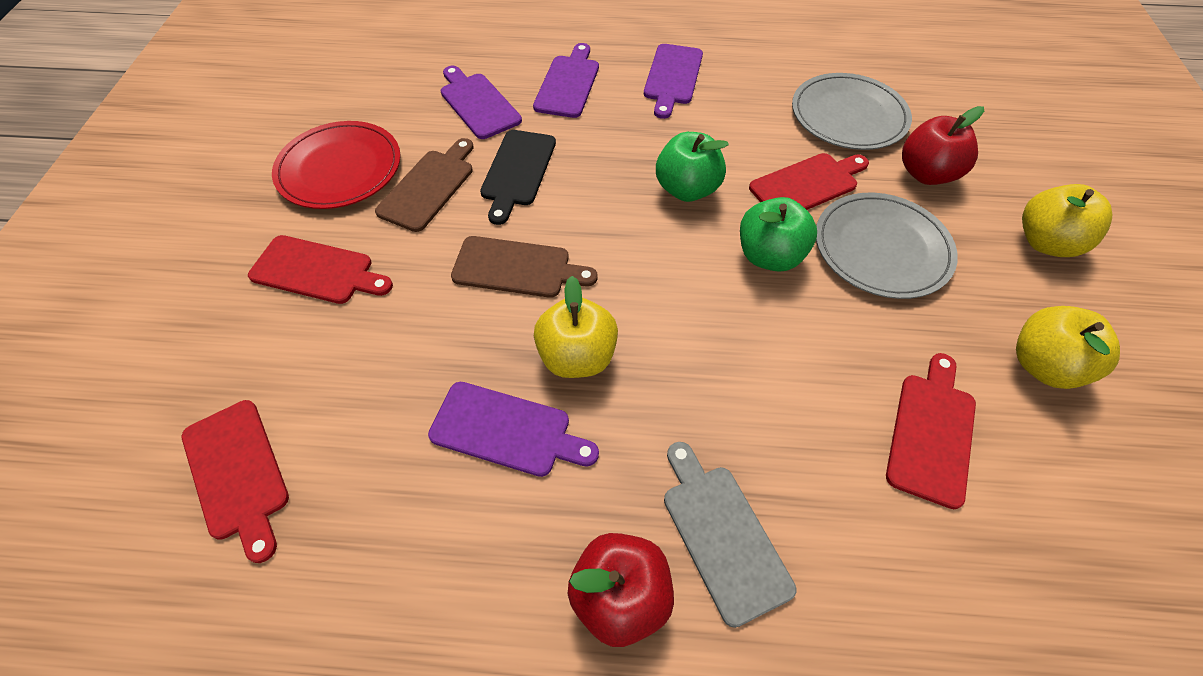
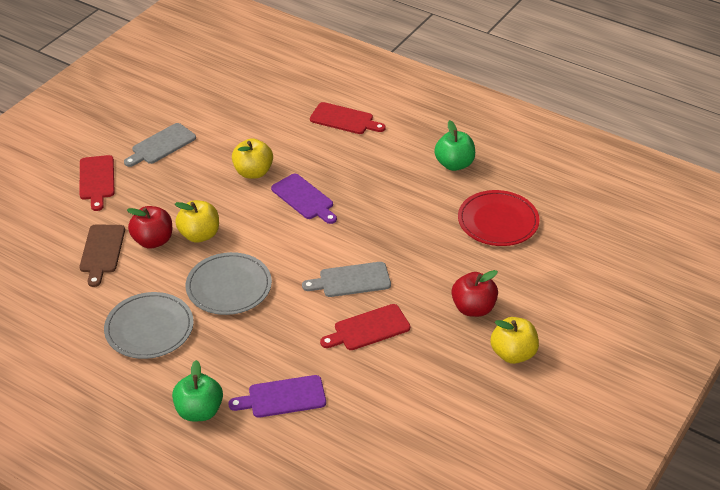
black cutting board: [480,130,556,225] = 1 -> none = 0
brown cutting board: [375,138,473,232] [451,236,597,298] = 2 -> [79,224,125,287] = 1
grey cutting board: [664,442,796,628] = 1 -> [124,123,196,167] [302,262,391,297] = 2
purple cutting board: [428,382,599,477] [441,66,522,139] [533,43,599,118] [644,44,703,119] = 4 -> [228,375,326,418] [271,174,337,224] = 2
red cutting board: [182,400,289,563] [248,235,393,304] [749,153,869,210] [886,353,976,509] = 4 -> [80,155,115,211] [310,102,386,134] [320,304,410,350] = 3

